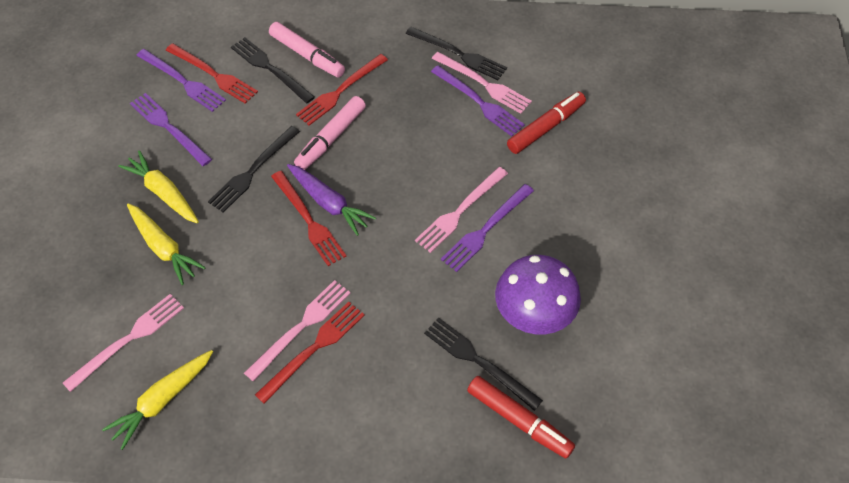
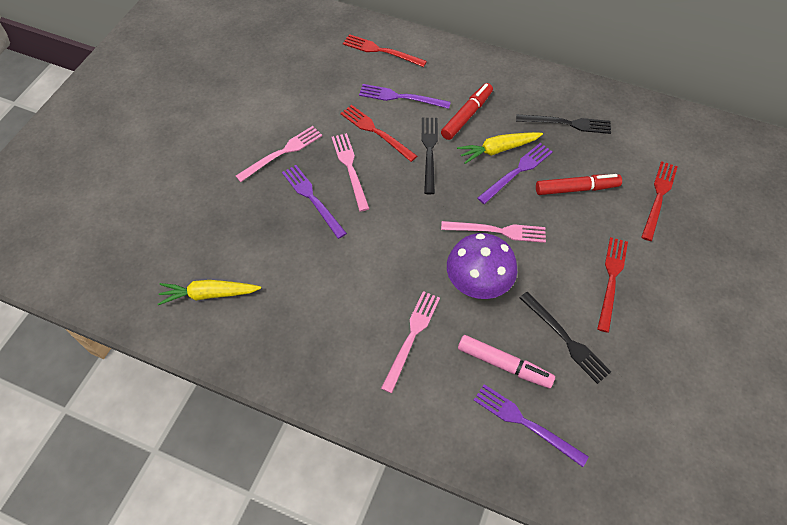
black fork: [208,126,300,213] [231,37,315,103] [405,27,507,80] [424,318,543,411] = 4 -> [421,118,438,194] [516,114,611,134] [520,292,611,384] = 3
pink marker: [269,22,345,78] [294,96,366,170] = 2 -> [458,335,555,388] = 1
purple carrot: [287,164,376,236] = 1 -> none = 0
yellow carrot: [102,350,213,450] [118,150,199,223] [127,203,206,285] = 3 -> [158,280,261,305] [457,132,543,164] = 2

